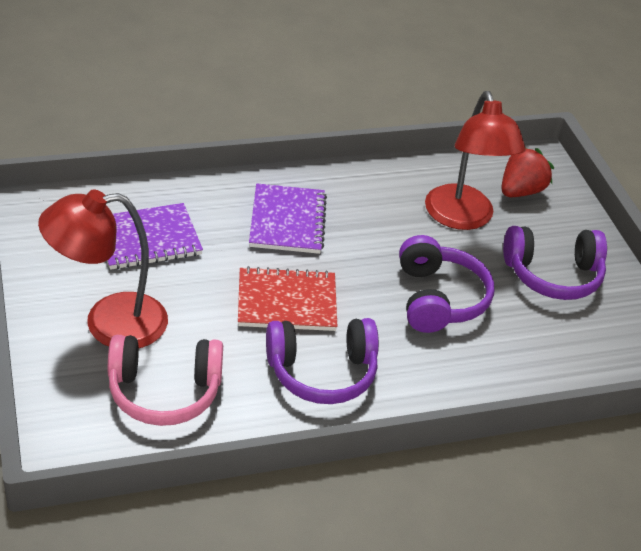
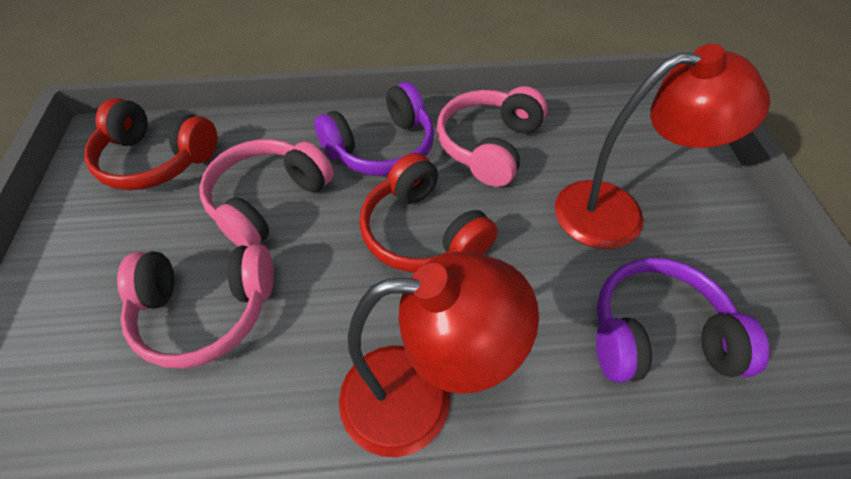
pink headphones: [108,335,223,426] = 1 -> [117,244,274,369] [199,139,334,247] [437,86,548,187] = 3
purple headphones: [266,318,379,404] [399,235,494,333] [503,226,607,300] = 3 -> [314,82,434,176] [596,258,770,383] = 2
purple notebook: [107,203,203,270] [249,183,327,254] = 2 -> none = 0
red headphones: none = 0 -> [84,98,217,190] [359,153,498,272] = 2
red notebook: [238,266,338,331] = 1 -> none = 0
red strawberry: [501,148,554,197] = 1 -> none = 0

